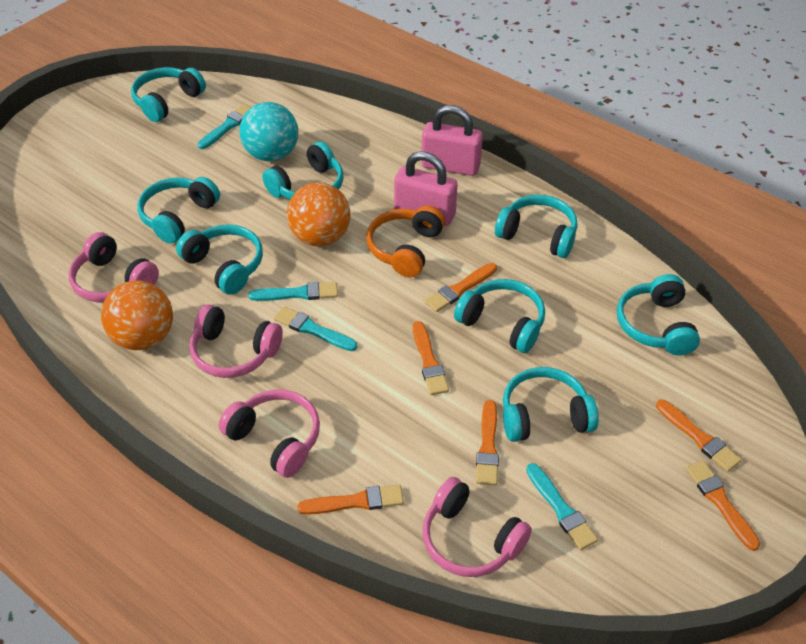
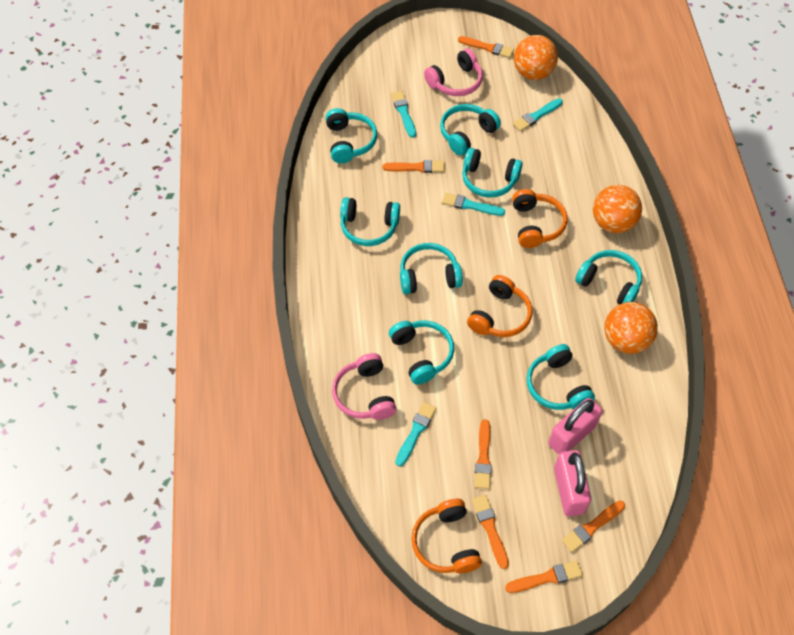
orange ball: [101,281,173,350] [287,183,350,246] = 2 -> [514,35,558,80] [593,185,642,233] [604,302,658,354] = 3
orange headphones: [366,205,445,277] = 1 -> [411,499,482,573] [467,275,532,337] [512,189,567,248] = 3
pink headphones: [69,232,159,302] [189,304,283,378] [219,389,320,478] [423,477,532,577] = 4 -> [332,353,397,420] [424,49,483,96] = 2
turquoise ball: [239,102,298,161] = 1 -> none = 0

